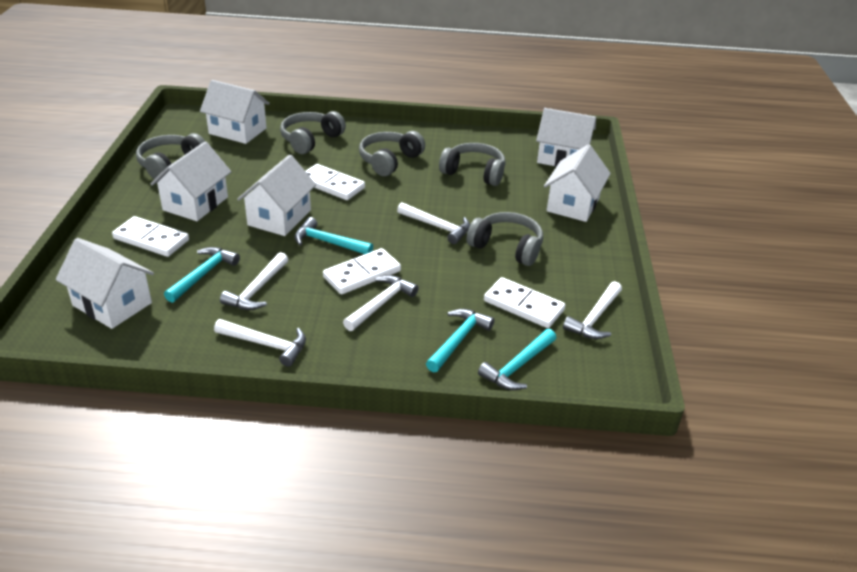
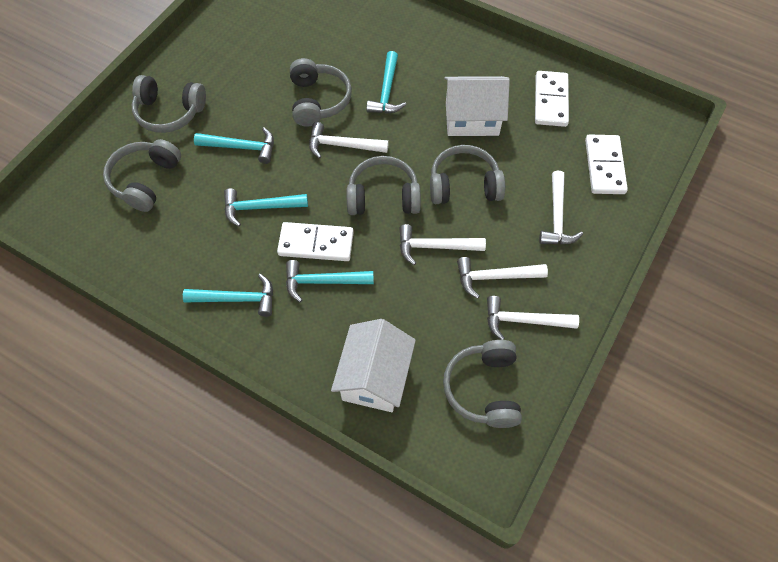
grey headphones: [136,133,205,179] [280,111,346,154] [359,131,425,176] [439,143,506,186] [466,212,543,266] = 5 -> [103,139,181,212] [132,75,206,133] [290,58,352,126] [347,156,421,215] [430,145,505,204] [443,340,522,428] = 6
turquoise hammer: [164,247,240,303] [294,217,373,254] [426,309,495,372] [478,329,556,390] = 4 -> [183,274,273,317] [194,127,274,164] [224,188,308,227] [286,260,374,302] [366,51,407,114] = 5
white domino: [112,216,189,257] [306,164,365,200] [323,248,401,294] [484,277,565,328] = 4 -> [277,222,354,261] [535,71,569,127] [585,135,628,194] = 3
white house: [55,238,154,329] [151,142,232,221] [200,80,270,144] [237,155,316,236] [536,108,596,167] [544,144,611,222] = 6 -> [331,319,416,412] [444,76,510,136] = 2

